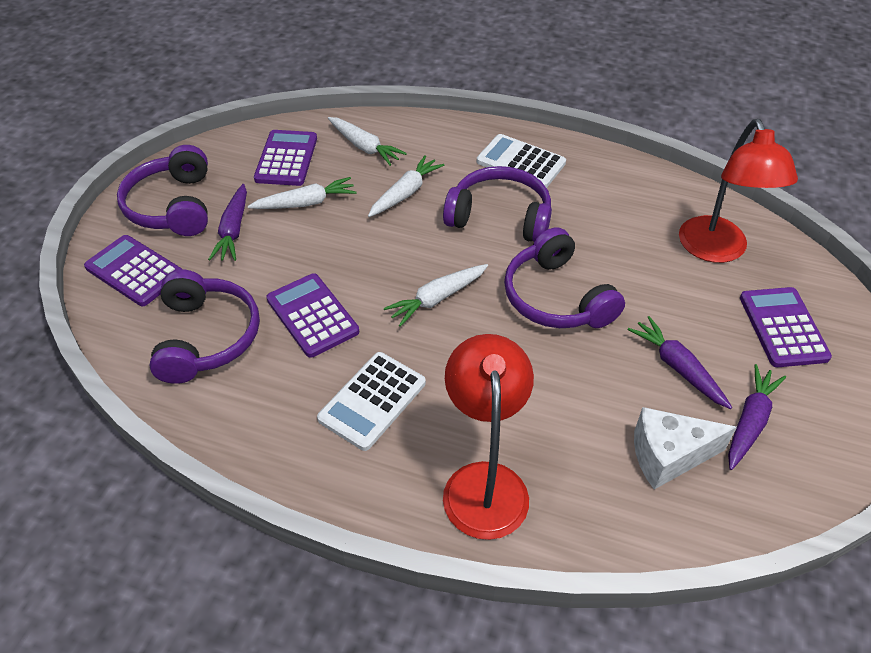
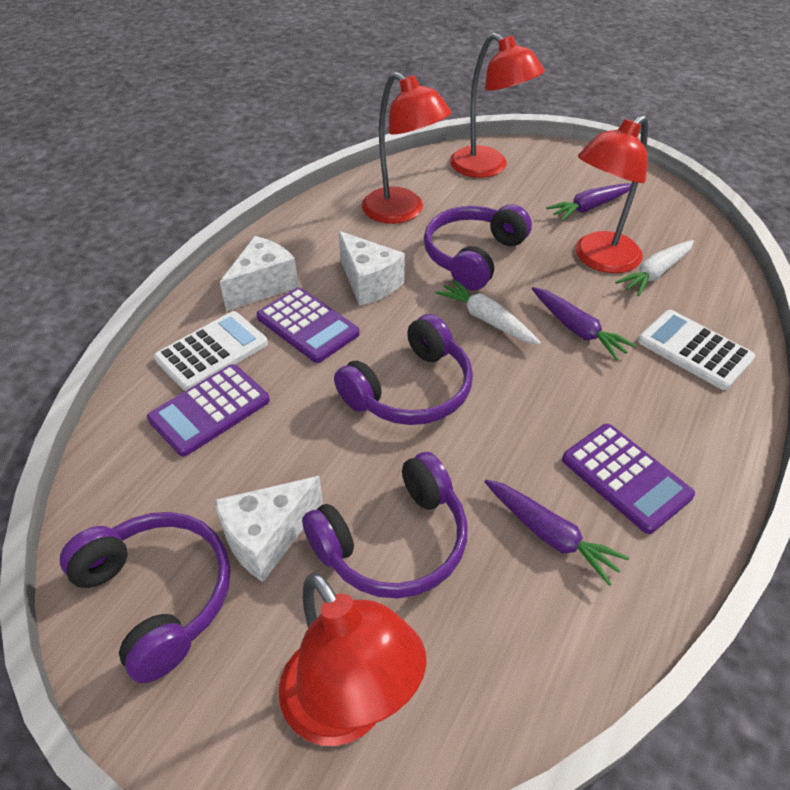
purple calculator: [84,235,183,306] [254,130,317,186] [266,273,359,358] [740,287,832,367] = 4 -> [147,364,270,456] [257,287,360,363] [562,424,695,534] = 3
red lamp: [443,334,534,540] [679,119,798,263] = 2 -> [279,572,427,746] [362,72,452,224] [450,33,545,178] [576,115,648,273] = 4
white carrot: [247,177,357,209] [328,117,407,166] [368,155,444,217] [384,264,488,327] = 4 -> [435,279,541,345] [615,240,694,296] = 2
white cheese: [634,407,737,490] = 1 -> [214,476,323,582] [220,236,299,311] [338,231,405,306] = 3

